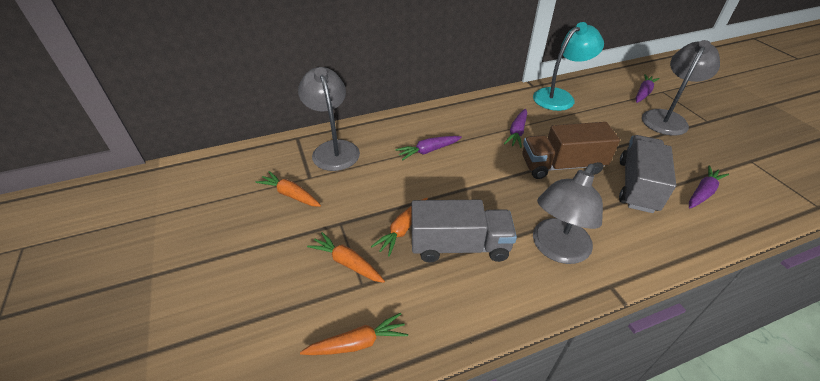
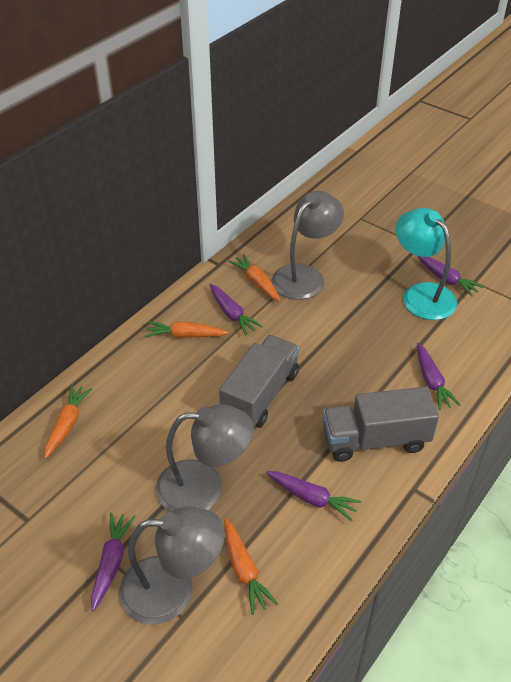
brown truck: [522,122,620,179] = 1 -> none = 0
purple carrot: [395,136,462,160] [504,109,527,148] [635,74,660,103] [689,165,729,209] = 4 -> [91,512,136,611] [210,284,263,336] [266,471,361,522] [416,255,484,297] [417,343,461,410] = 5

